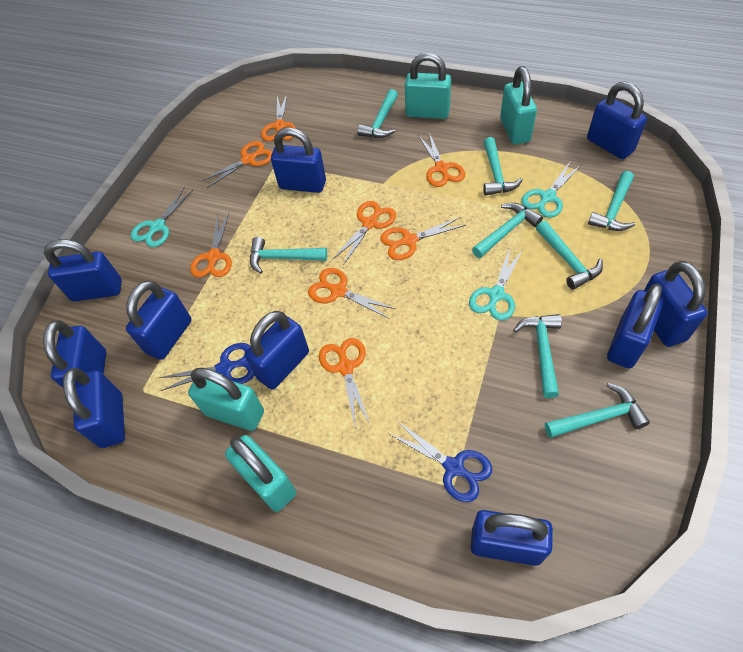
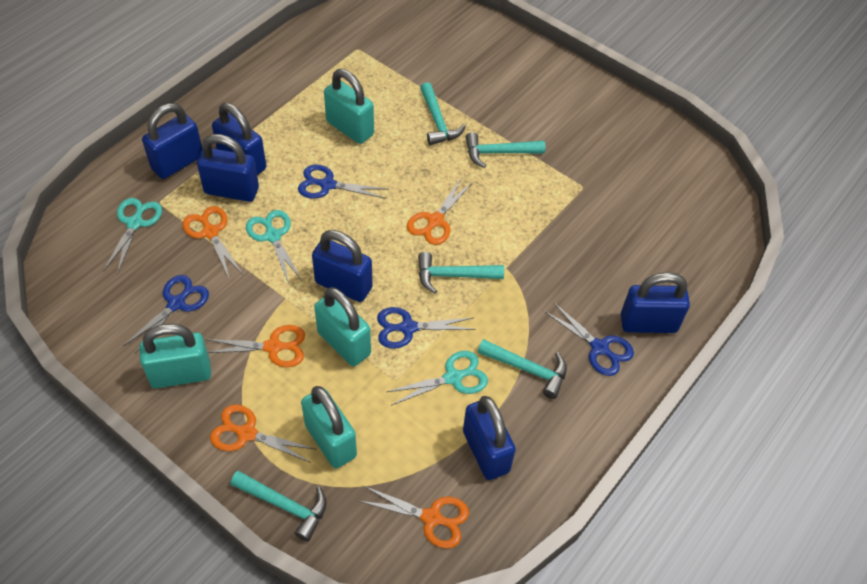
blue padlock: [43,320,106,388] [44,239,122,301] [63,368,125,448] [126,281,191,360] [245,311,309,389] [271,127,326,193] [471,510,553,566] [587,82,647,159] [607,283,663,368] [644,261,708,347] = 10 -> [142,103,203,179] [197,134,259,202] [212,103,266,175] [312,230,373,302] [463,396,516,480] [621,272,690,333] = 6
blue scissors: [159,343,255,391] [388,421,492,502] = 2 -> [124,275,209,354] [298,164,389,199] [377,307,476,349] [544,302,634,376] = 4
orange scissors: [190,213,232,277] [201,141,272,188] [261,94,296,142] [308,268,396,319] [319,338,370,426] [333,201,396,265] [380,217,466,260] [418,133,465,187] = 8 -> [182,206,242,277] [205,325,305,367] [210,405,317,463] [359,486,469,549] [407,179,473,245] = 5
turquoise hammer: [250,237,327,274] [357,89,398,138] [472,203,543,258] [483,137,523,196] [514,314,562,398] [536,221,603,290] [545,383,650,438] [588,171,635,231] = 8 -> [230,471,327,542] [418,252,504,294] [420,82,466,145] [466,132,545,168] [478,339,567,399] = 5

